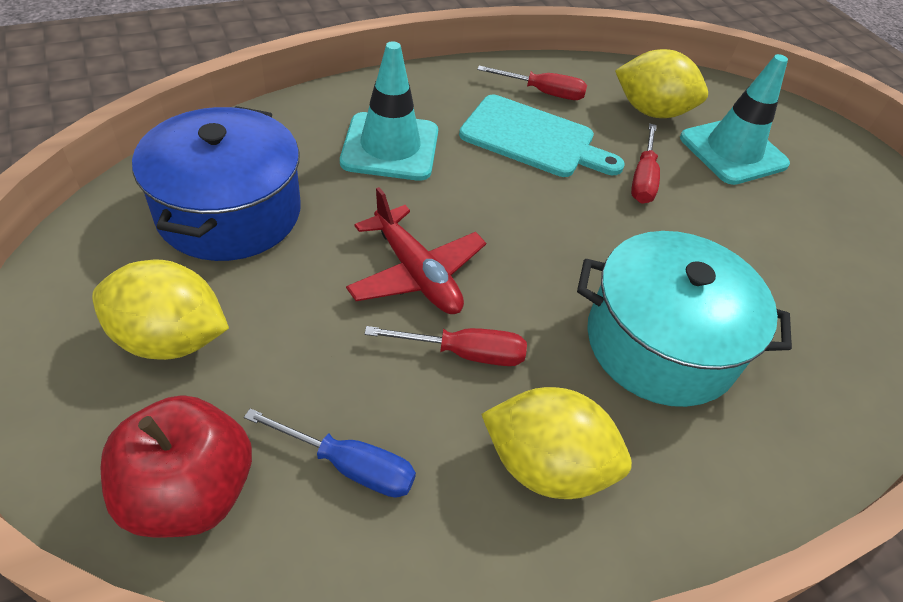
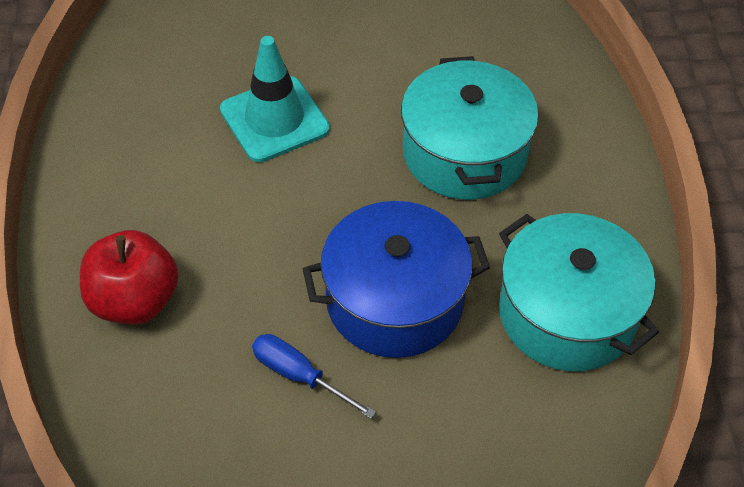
red plane: [346,187,486,314] = 1 -> none = 0
red screwdriver: [365,326,527,366] [477,65,587,100] [631,124,660,204] = 3 -> none = 0
turquoise cutting board: [459,95,625,177] = 1 -> none = 0
turquoise pot: [577,231,792,407] = 1 -> [401,56,539,200] [499,213,659,371] = 2
turquoise traffic cone: [340,41,438,181] [680,54,790,185] = 2 -> [220,36,330,162] = 1
yellow lemon: [92,259,229,360] [481,387,632,499] [615,49,708,118] = 3 -> none = 0

